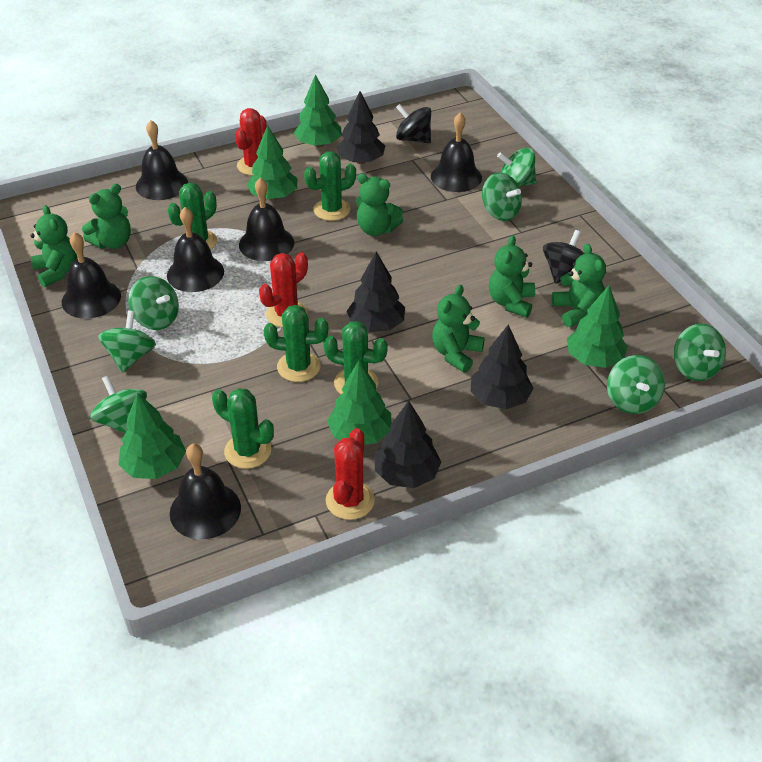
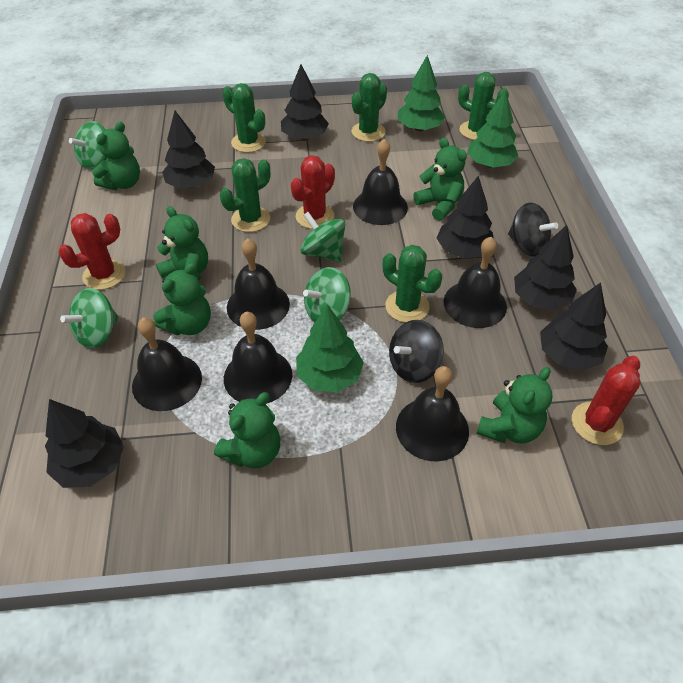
black tree: [336,91,385,164] [347,252,405,332] [375,401,441,488] [471,324,534,409] = 4 -> [45,399,124,488] [162,111,215,189] [281,65,329,140] [437,176,494,259] [514,225,577,311] [540,282,608,371] = 6
green spinning top: [90,376,147,433] [98,311,156,372] [128,276,179,330] [482,172,522,221] [497,148,536,187] [607,355,665,414] [674,324,726,381] = 7 -> [60,288,119,348] [69,121,107,170] [300,212,346,262] [303,267,351,322] = 4
green tree: [118,392,186,479] [246,125,297,200] [294,74,342,147] [327,361,391,445] [567,286,628,368] = 5 -> [296,304,364,393] [398,55,445,131] [467,90,519,168] = 3

